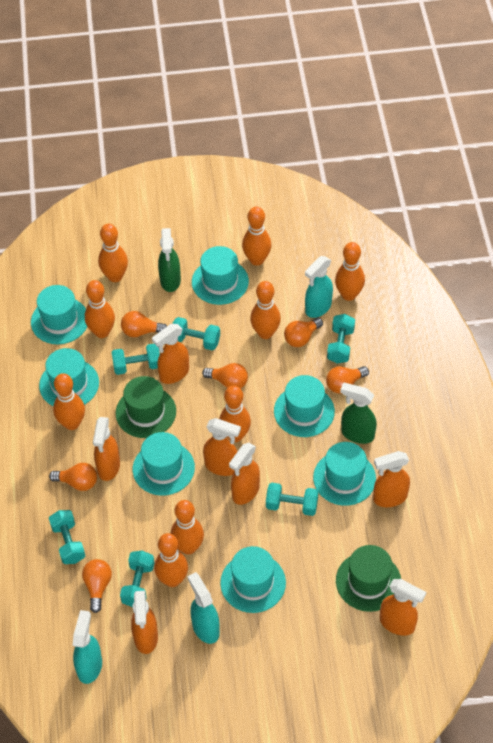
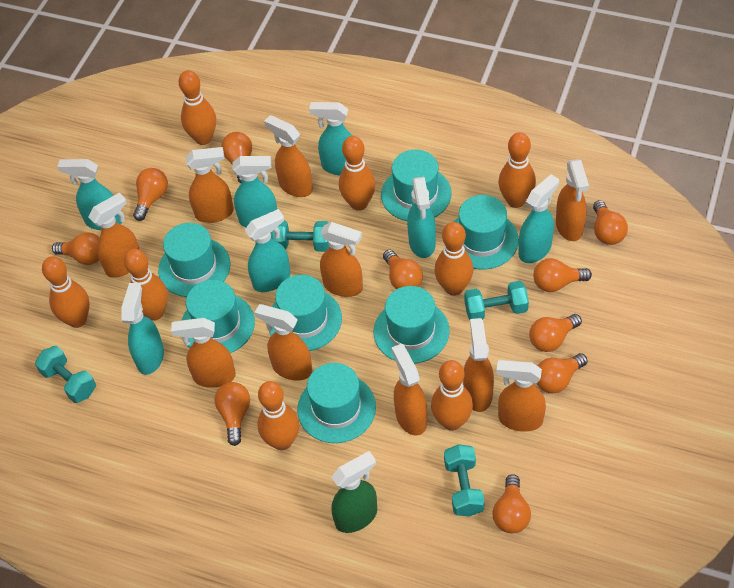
green hat: [116,376,176,438] [336,545,401,612] = 2 -> none = 0
green spray bottle: [158,228,181,292] [340,383,377,444] = 2 -> [331,451,377,533] = 1
orange bowling pin: [53,373,85,430] [85,280,115,338] [98,224,128,282] [154,533,188,587] [171,500,204,555] [219,386,251,442] [242,206,272,266] [250,281,281,339] [335,242,365,301] = 9 -> [42,256,90,328] [124,249,168,321] [179,70,216,145] [258,381,299,450] [339,136,376,211] [431,360,473,431] [435,222,473,296] [498,132,536,208] = 8
orange light bulb: [49,463,97,491] [82,559,112,613] [121,311,167,337] [202,363,248,389] [284,318,323,347] [326,366,369,394] = 6 -> [52,232,99,265] [133,168,168,221] [215,382,250,446] [221,132,252,183] [383,250,423,289] [493,474,531,533] [529,314,582,352] [533,258,592,292] [536,353,588,393] [593,200,628,245] = 10
orange spray bottle: [93,417,120,481] [131,591,158,654] [152,324,189,384] [203,418,241,476] [229,443,260,505] [373,451,410,507] [380,579,426,636] = 7 -> [89,192,140,278] [171,318,236,388] [185,147,234,223] [254,304,313,381] [264,115,313,197] [320,222,363,297] [391,344,427,436] [463,318,494,412] [496,360,546,432] [556,159,589,241] = 10
turquoise dumbbell: [49,510,85,564] [112,344,160,375] [120,551,155,607] [172,317,220,351] [266,483,319,516] [327,314,355,364] = 6 -> [35,346,96,403] [271,220,329,252] [444,444,485,517] [464,281,529,320] = 4
turquoise spray bottle: [73,610,102,684] [188,572,220,644] [305,256,333,318] = 3 -> [57,159,122,230] [121,283,164,375] [233,156,277,228] [245,209,290,292] [309,102,353,175] [407,177,436,258] [518,174,559,263] = 7

